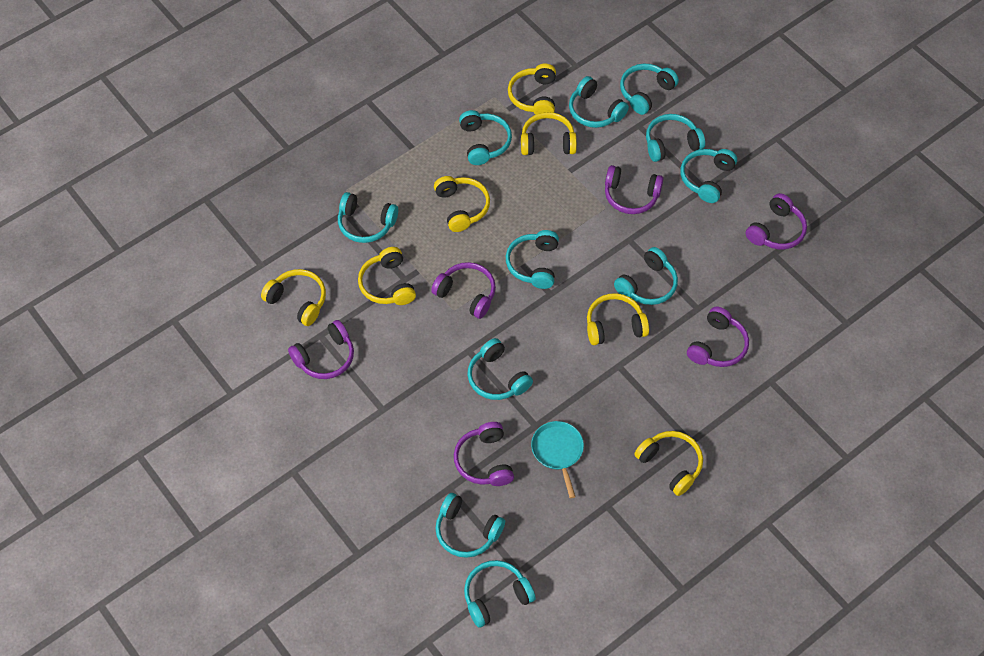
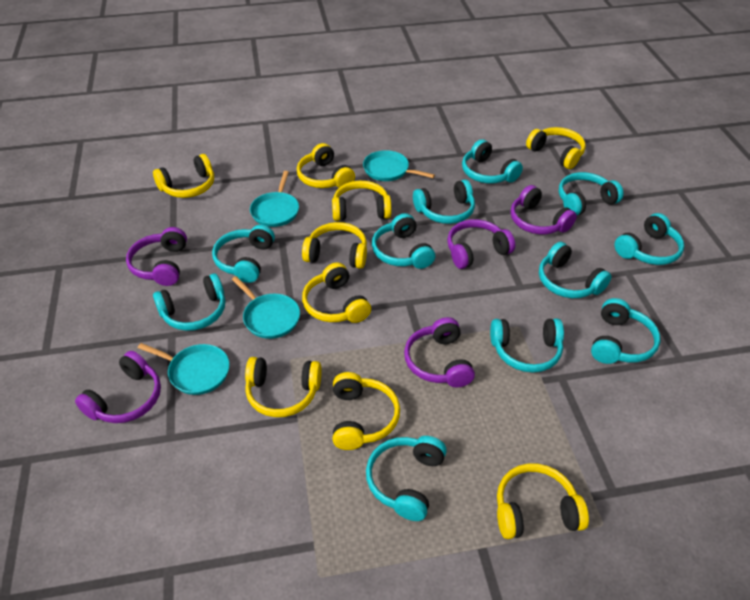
purple headphones: [288,320,354,379] [431,262,496,319] [454,422,514,486] [605,165,663,214] [687,307,749,367] [746,193,807,249] = 6 -> [75,351,161,423] [126,227,187,286] [404,317,475,387] [447,219,515,269] [510,185,577,234] = 5
turquoise pan: [531,421,584,498] = 1 -> [138,343,230,395] [232,276,300,339] [250,171,299,227] [363,150,435,181] = 4
yellow headphones: [261,269,326,326] [358,247,416,305] [434,176,490,232] [508,63,556,115] [521,112,577,155] [587,293,649,345] [634,431,703,496] = 7 -> [153,154,214,198] [245,357,322,417] [297,143,355,188] [302,222,367,269] [302,263,371,323] [332,181,391,221] [333,372,400,450] [497,464,589,539] [526,127,586,169] = 9

